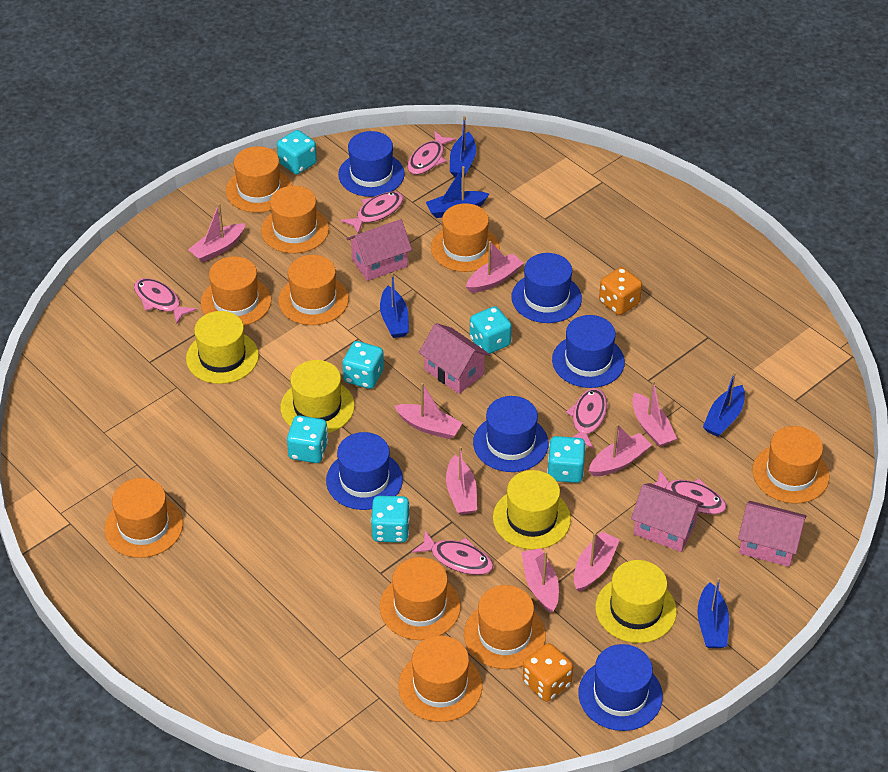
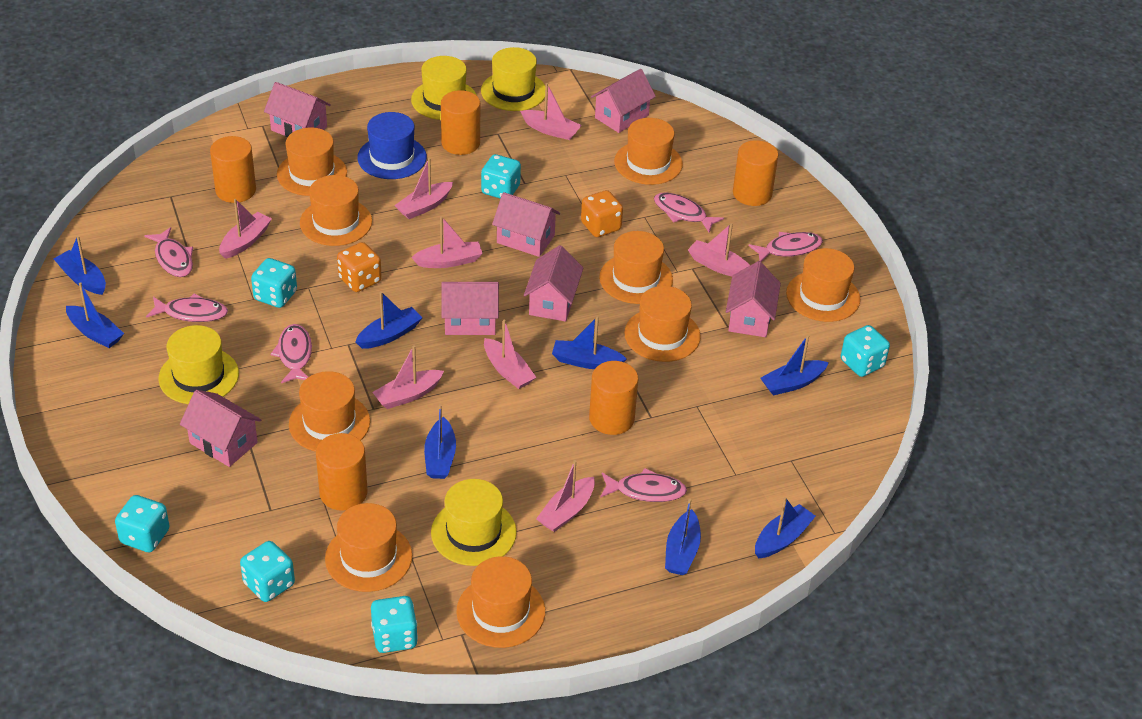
blue boat: [380,273,409,338] [426,166,489,218] [450,116,476,177] [697,577,729,648] [703,372,745,437] = 5 -> [54,236,106,295] [66,282,124,348] [355,291,423,349] [424,404,456,479] [552,317,627,369] [665,499,701,575] [755,497,816,558] [761,335,829,396] = 8
blue hat: [326,432,403,510] [338,131,405,197] [473,396,549,472] [511,253,582,323] [552,315,625,388] [578,644,663,731] = 6 -> [357,112,427,179] = 1
orange cylinder: none = 0 -> [210,136,256,203] [316,433,368,511] [441,90,480,155] [589,361,638,435] [733,140,778,206] = 5
orange hat: [104,478,183,558] [201,256,271,326] [226,146,292,213] [261,186,329,253] [278,255,349,325] [380,557,461,640] [399,636,482,722] [431,203,499,272] [464,585,546,669] [752,426,829,504] = 10 -> [277,128,347,196] [289,371,370,452] [300,175,372,246] [325,503,412,592] [456,556,545,648] [599,231,673,304] [614,118,683,185] [624,286,701,362] [786,248,860,322] = 9
pink house: [347,219,412,281] [419,323,490,394] [631,483,704,552] [738,501,806,567] = 4 -> [180,390,261,467] [264,82,331,137] [441,282,499,335] [492,192,560,257] [524,245,583,322] [591,69,656,133] [726,261,781,337] = 7

